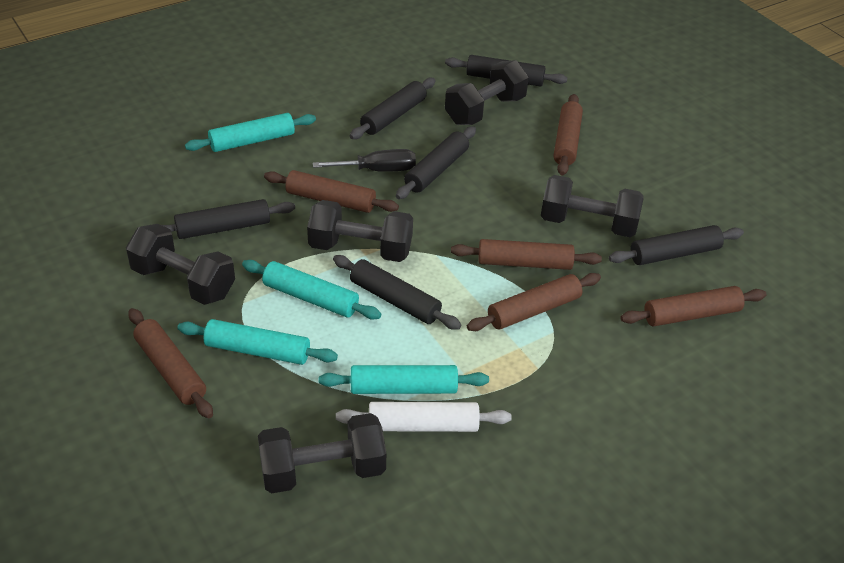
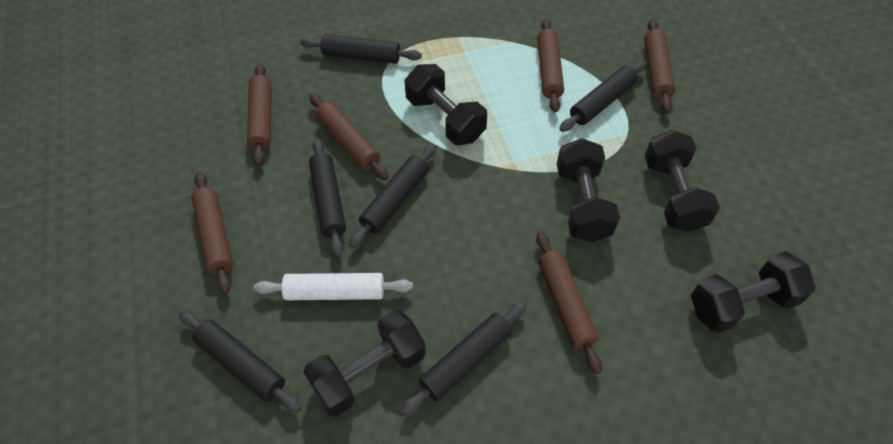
black screwdriver: [313,149,416,172] = 1 -> none = 0
turquoise rolling pin: [177,319,338,365] [185,113,316,152] [242,260,381,320] [319,365,489,394] = 4 -> none = 0

